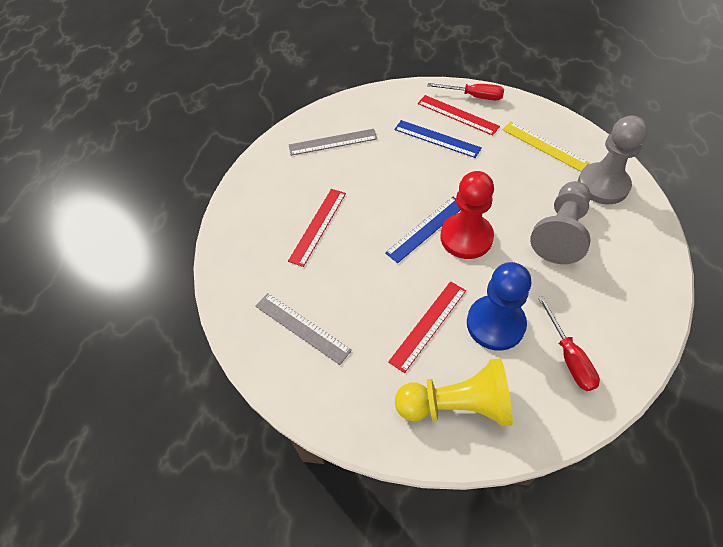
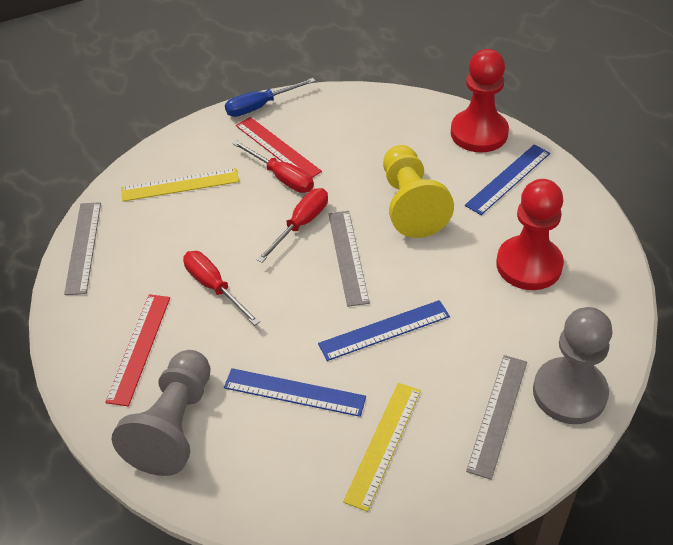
blue pawn: [467,262,531,351] = 1 -> none = 0
blue ruler: [385,197,460,263] [394,120,482,158] = 2 -> [224,368,366,417] [318,300,450,361] [465,145,550,215] = 3
blue screwdriver: none = 0 -> [225,78,315,117] = 1
grey ruler: [255,293,352,365] [289,129,377,156] = 2 -> [64,202,101,295] [329,211,370,307] [466,355,527,480] = 3
red pawn: [440,171,494,259] = 1 -> [451,49,509,153] [496,179,564,290] = 2
red ruler: [288,189,346,267] [388,281,466,373] [418,95,500,136] = 3 -> [105,294,170,406] [236,117,322,178] = 2
red screwdriver: [427,83,504,100] [538,296,600,391] = 2 -> [183,251,260,325] [232,140,314,193] [257,188,328,263] = 3
yellow ruler: [502,121,590,172] = 1 -> [121,168,239,201] [343,383,421,512] = 2

